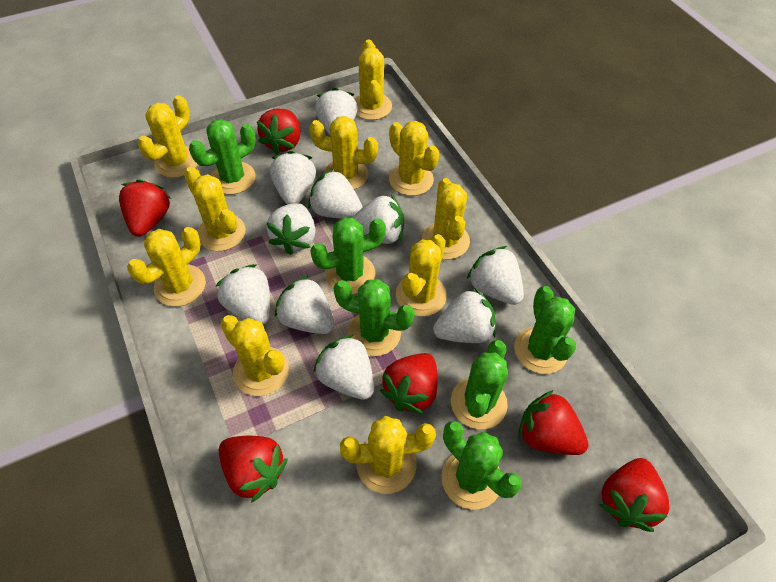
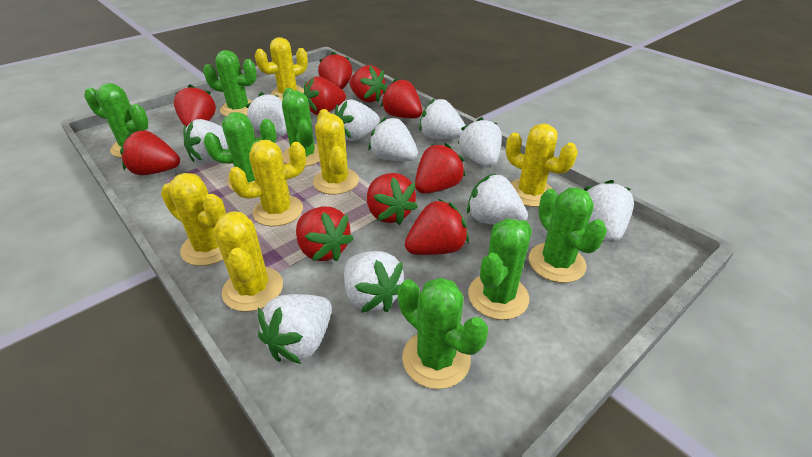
green cactus: [189,119,256,195] [310,217,386,294] [334,279,415,356] [441,421,522,510] [451,340,508,429] [514,286,576,374] = 6 -> [84,83,148,158] [203,50,257,116] [203,112,276,191] [282,88,320,167] [398,277,488,389] [468,218,532,320] [529,188,607,283] = 7
red strawberry: [119,179,171,237] [219,436,288,503] [257,109,301,154] [380,353,438,415] [518,390,588,455] [599,458,669,532] = 6 -> [120,130,180,175] [174,84,216,127] [296,206,354,261] [304,76,346,115] [318,52,352,89] [350,65,387,103] [367,173,418,225] [381,78,422,118] [405,199,469,255] [415,143,466,194] = 10
yellow cactus: [127,227,206,307] [138,95,198,178] [184,167,246,251] [220,315,289,396] [309,116,378,190] [340,416,436,494] [354,40,392,120] [389,121,440,196] [396,234,447,317] [422,178,470,259] = 10 -> [161,173,226,266] [213,211,283,312] [228,140,306,226] [255,37,308,101] [313,109,359,195] [506,123,578,207] = 6

